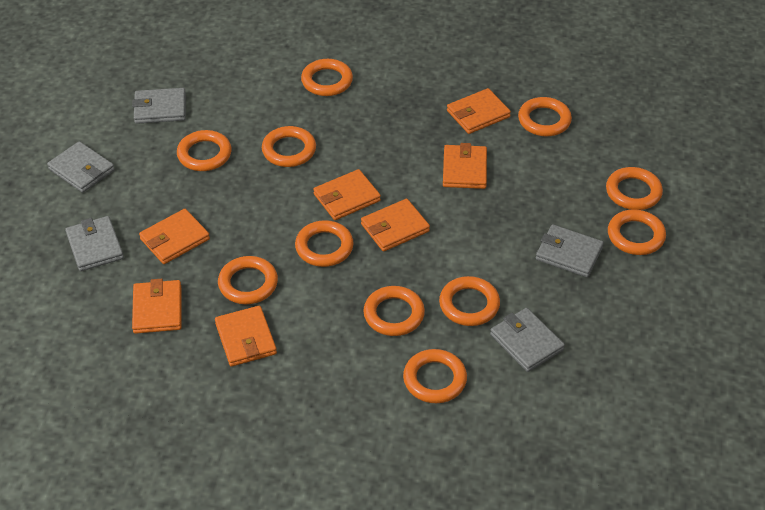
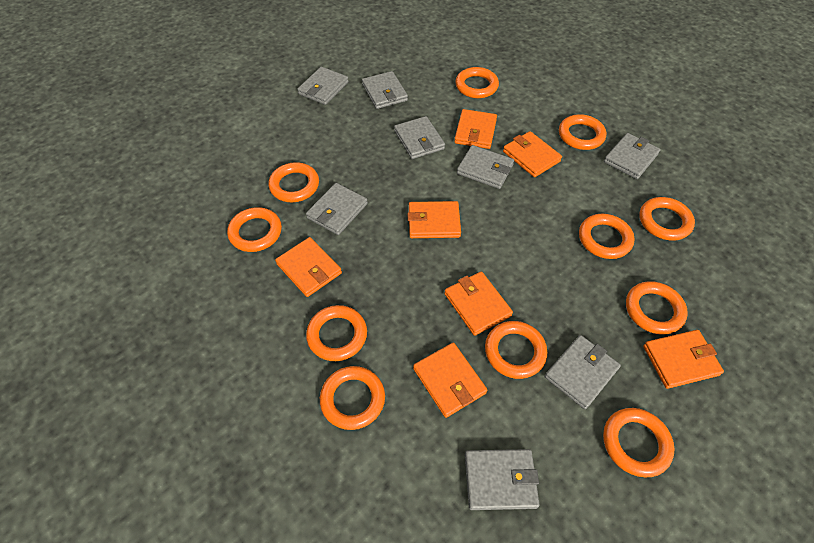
grey wallet: [47,141,115,193] [65,216,124,271] [132,88,186,124] [490,308,565,372] [536,224,604,277] = 5 -> [297,67,349,105] [306,183,368,235] [362,71,408,109] [394,116,445,159] [457,145,514,189] [465,449,540,510] [545,335,621,409] [604,133,661,179] = 8

